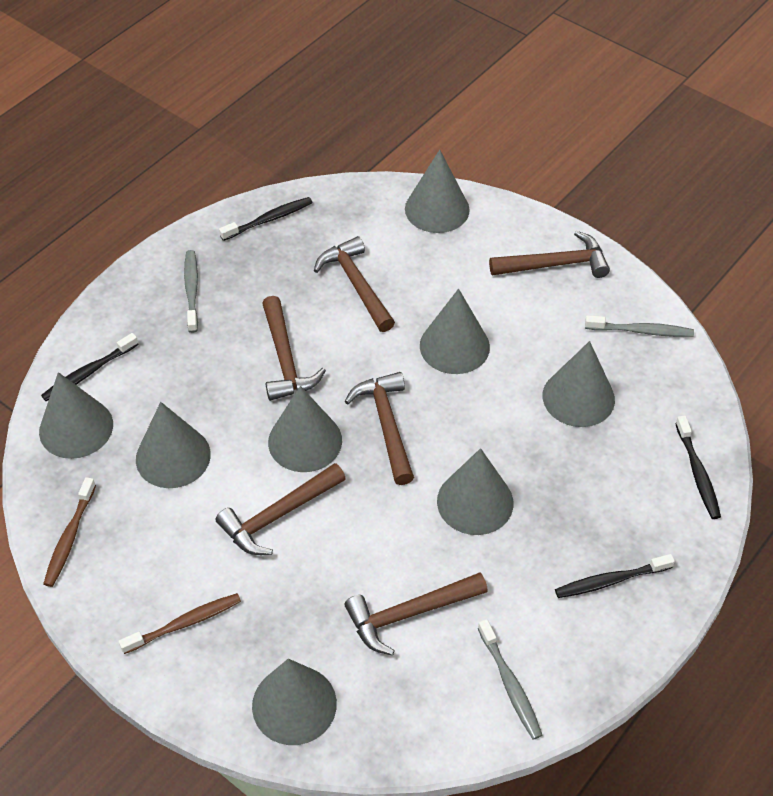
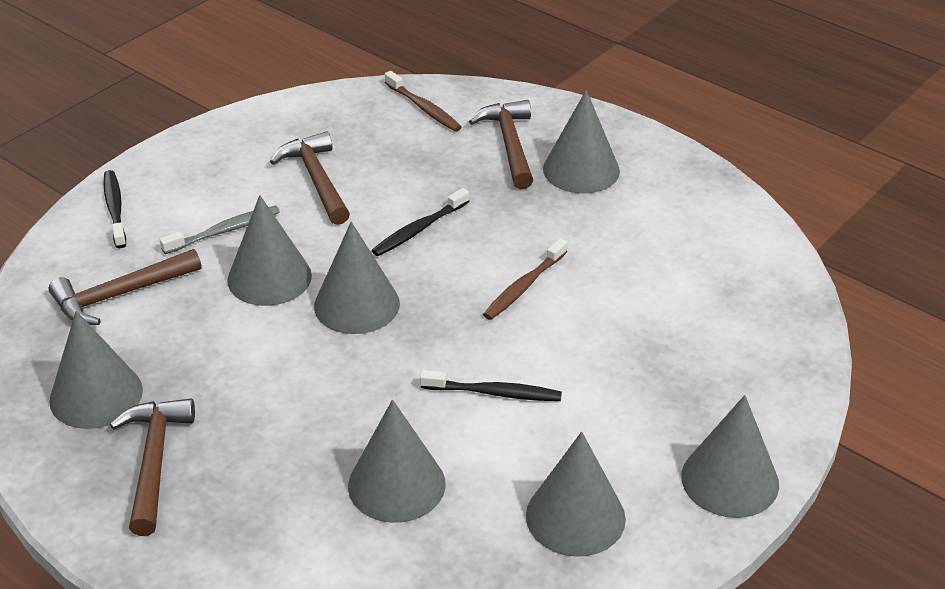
black toothbrush: [41,333,139,401] [219,197,313,241] [555,554,675,598] [675,416,721,519] = 4 -> [104,170,126,248] [371,188,470,256] [420,370,562,401] = 3
brown hammer: [215,463,346,555] [262,296,326,401] [314,236,395,332] [344,372,414,485] [344,573,488,656] [489,231,610,278] = 6 -> [49,249,201,325] [110,399,195,536] [270,131,350,225] [469,100,533,189] = 4
grey cone: [39,372,113,459] [136,402,211,488] [252,659,337,745] [268,386,342,472] [405,150,470,233] [420,289,490,374] [437,448,513,535] [543,341,615,427] = 8 -> [49,311,143,429] [227,195,312,306] [314,222,400,334] [348,400,446,523] [526,432,626,557] [543,90,620,193] [681,395,779,518] = 7
grey toothbrush: [184,250,198,333] [478,619,542,740] [585,315,694,337] = 3 -> [159,205,280,254] = 1

